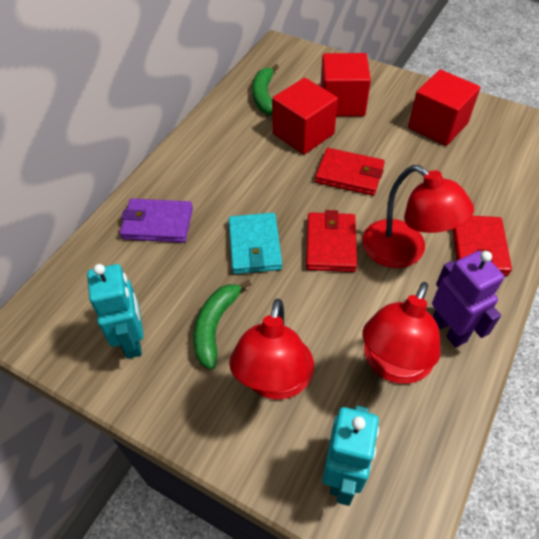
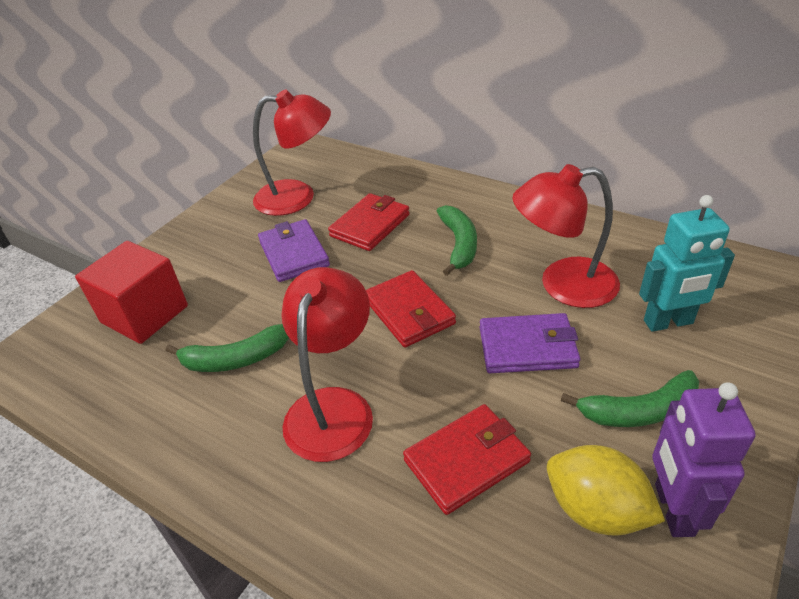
green banana: [193,280,251,369] [252,64,279,115] = 2 -> [166,324,289,372] [437,205,477,276] [561,370,699,427] = 3
purple wallet: [120,198,193,243] = 1 -> [258,219,330,282] [480,313,580,373] = 2
red cube: [272,78,338,155] [320,53,371,116] [408,70,481,146] = 3 -> [75,241,188,344] = 1
turquoise robot: [87,264,144,359] [322,405,379,506] = 2 -> [639,195,735,332] = 1
turquoise wallet: [229,213,282,274] = 1 -> none = 0
yellow lemon: none = 0 -> [547,445,665,536] = 1

